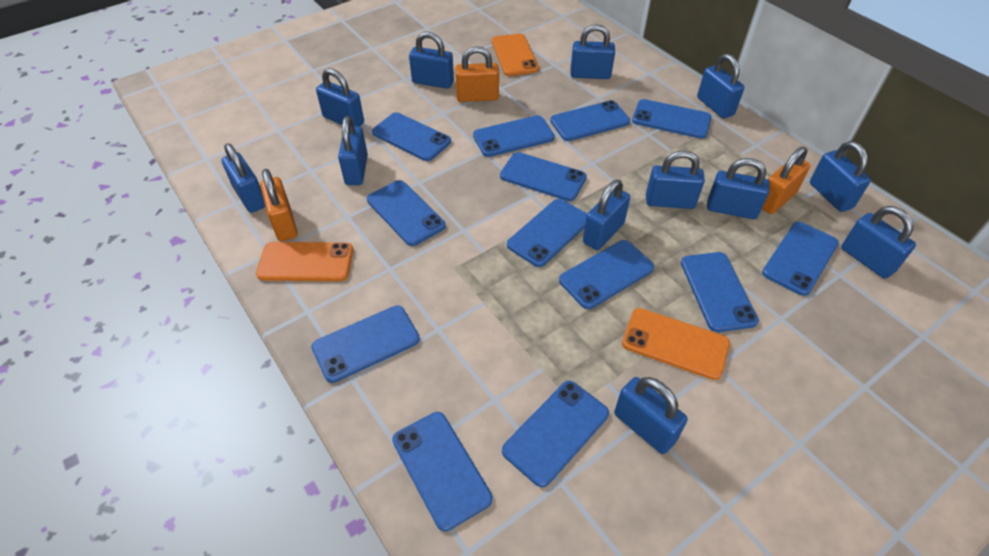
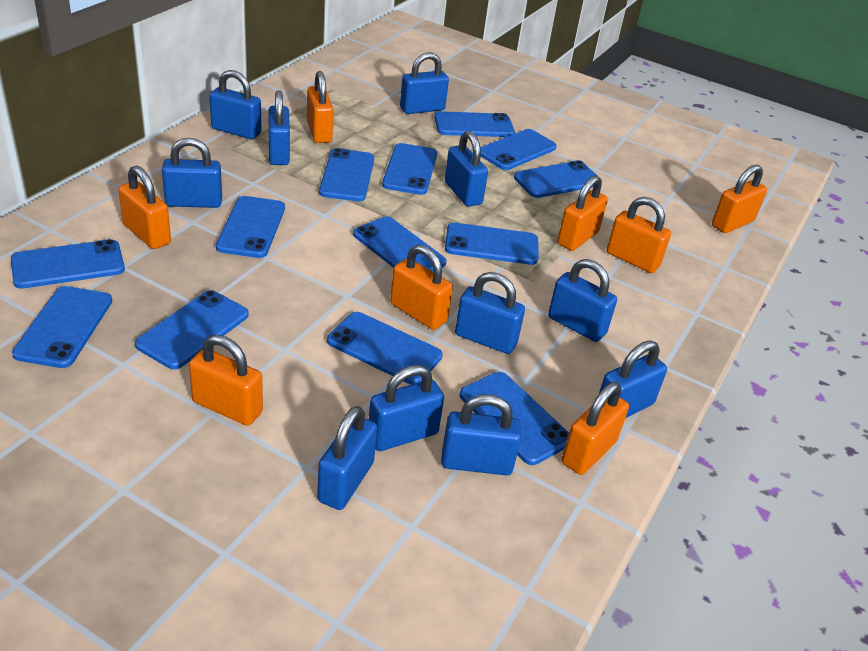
blue padlock: [221,143,265,213] [316,68,364,126] [338,116,368,185] [409,32,454,89] [570,24,615,79] [583,180,630,250] [614,377,688,454] [646,150,705,209] [697,54,744,119] [707,158,770,219] [810,141,871,212] [841,206,916,279] = 12 -> [162,138,222,208] [210,70,261,139] [268,90,290,165] [317,406,377,510] [369,365,444,451] [400,52,449,114] [441,394,521,475] [445,131,488,207] [455,272,525,354] [548,259,617,342] [599,341,667,418] = 11
orange padlock: [260,169,298,241] [455,46,499,102] [762,147,811,214] = 3 -> [118,165,171,249] [189,335,263,426] [307,71,334,143] [390,245,453,330] [557,176,608,251] [561,382,629,475] [607,197,671,273] [712,165,767,233] = 8
orange phone: [256,242,353,281] [492,34,539,76] [622,308,730,380] = 3 -> none = 0

